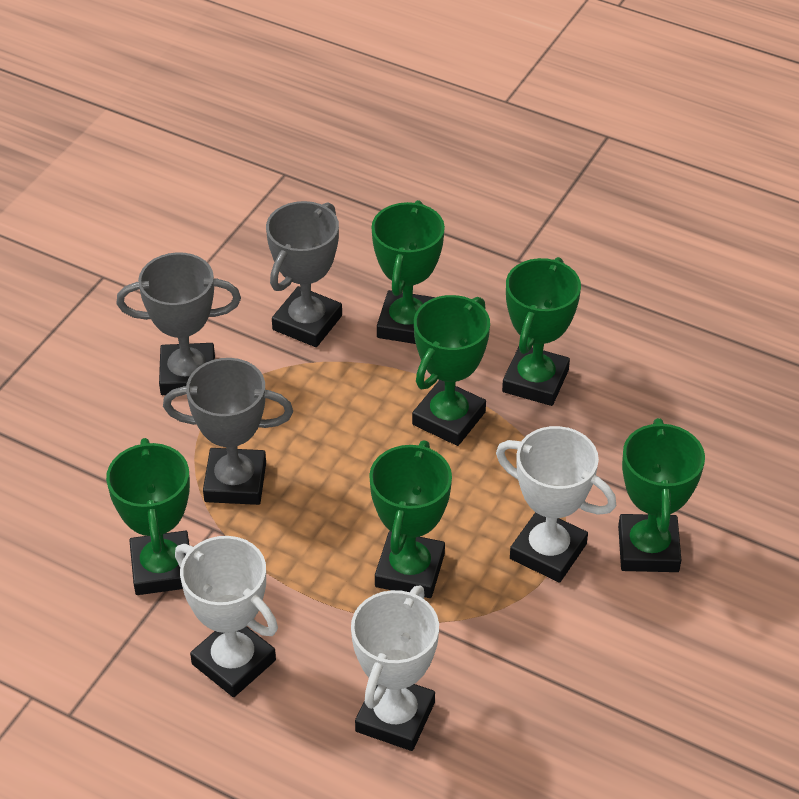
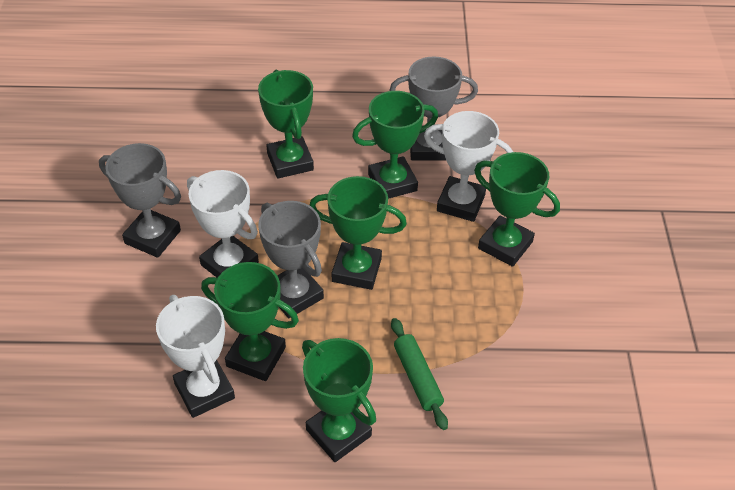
green rolling pin: none = 0 -> [391,318,448,430] = 1

